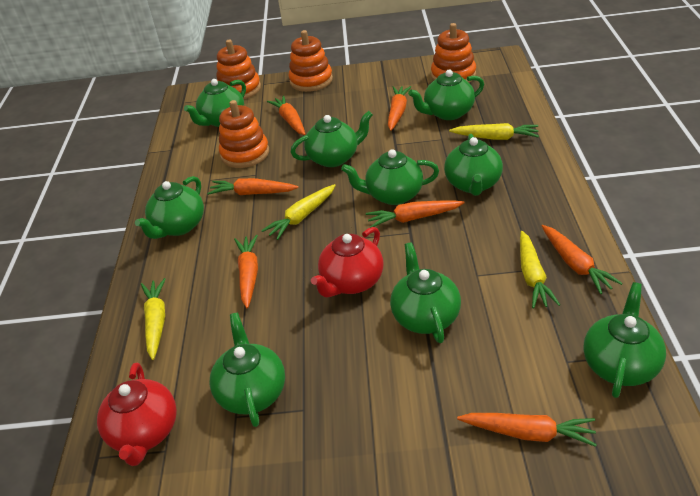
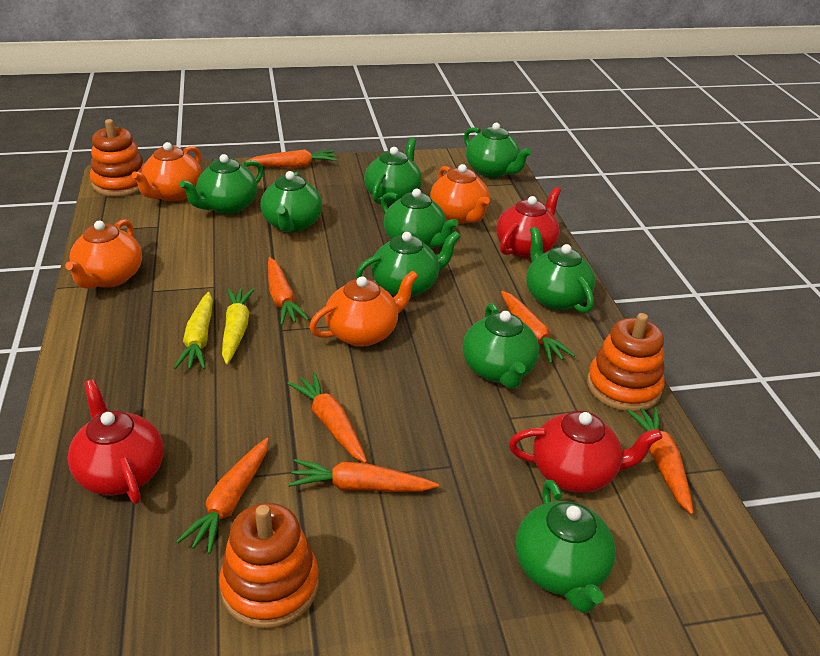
orange stacking toy: [216,40,261,99] [219,100,269,168] [289,30,333,92] [431,23,476,83] = 4 -> [90,119,144,197] [219,503,319,629] [587,313,665,412] = 3
orange teapot: none = 0 -> [65,219,142,288] [132,142,202,202] [309,270,418,347] [430,164,490,224] = 4
red teapot: [97,362,177,466] [311,227,383,297] = 2 -> [67,379,164,504] [496,187,561,258] [509,411,663,493] = 3
yellow carrot: [141,278,166,360] [261,184,336,240] [449,123,539,140] [520,231,560,308] = 4 -> [174,292,213,369] [222,288,255,364] = 2

